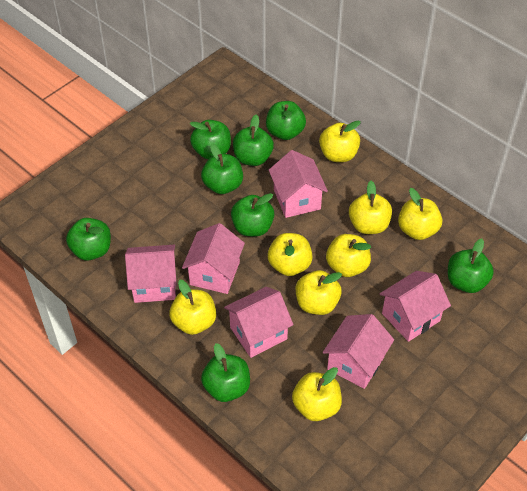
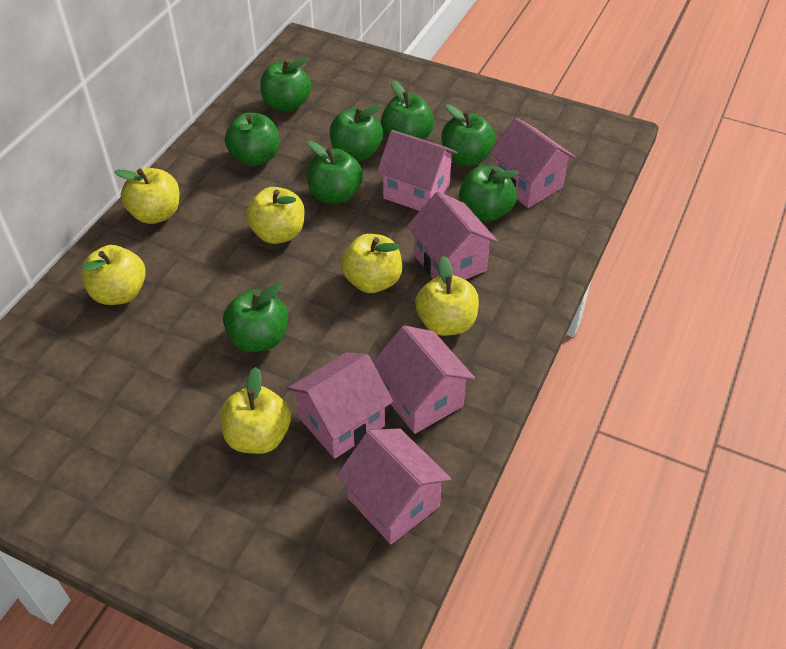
yellow apple: [169,280,216,335] [268,233,313,276] [292,367,342,421] [296,270,342,315] [319,121,361,162] [326,234,371,277] [349,181,392,234] [398,188,442,240] = 8 -> [81,245,146,305] [115,168,179,224] [220,367,291,454] [246,187,304,244] [341,234,402,293] [415,256,479,336] = 6

